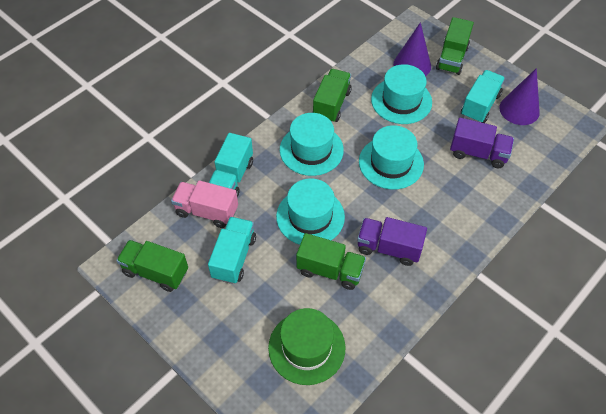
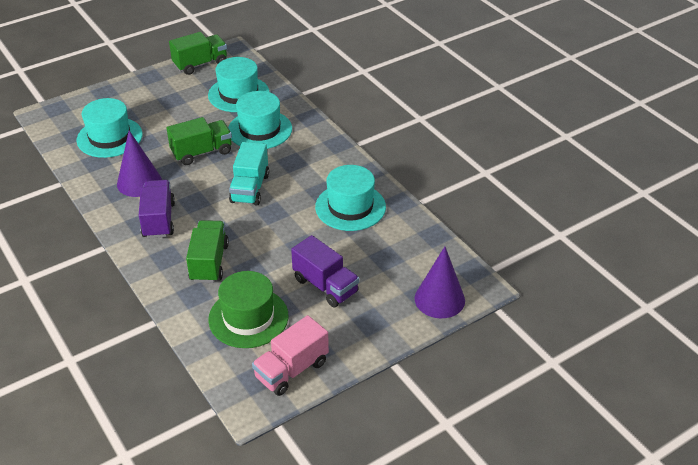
green truck: [116,240,188,292] [296,233,366,290] [313,69,352,122] [436,17,474,75] = 4 -> [167,117,232,165] [169,32,227,75] [186,220,229,283] = 3
turquoise truck: [208,217,256,284] [209,133,253,197] [461,70,505,123] = 3 -> [229,142,269,205] = 1

